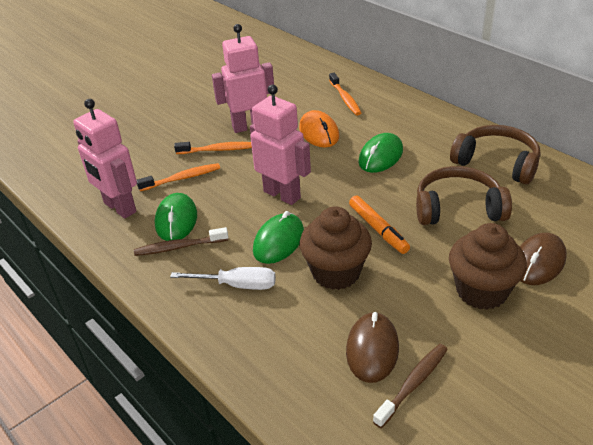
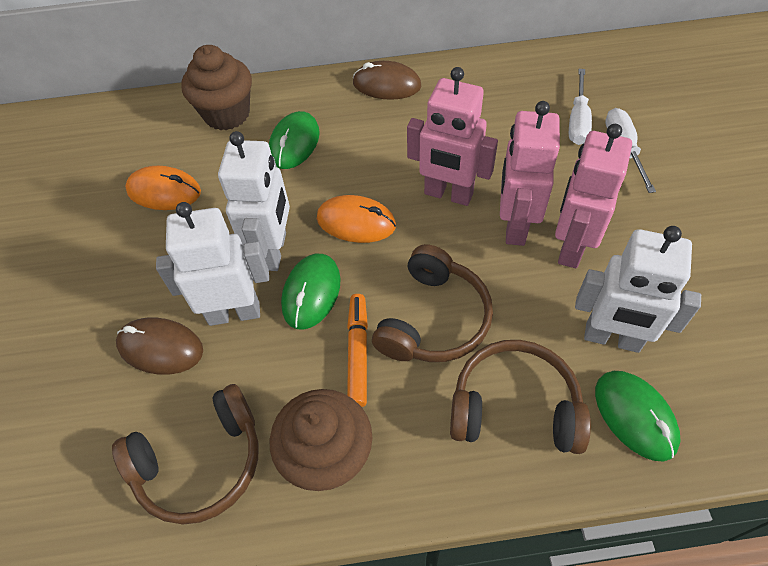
brown headphones: [416,166,512,225] [450,125,541,185] = 2 -> [112,384,258,524] [372,244,493,362] [450,340,591,454] = 3
brown toothbrush: [134,227,229,256] [373,344,448,428] = 2 -> none = 0
orange mouse: [299,110,339,148] = 1 -> [125,166,201,210] [317,195,396,243] = 2
orange toothbrush: [137,163,220,191] [174,142,252,154] [329,73,361,115] = 3 -> none = 0
white robot: none = 0 -> [156,202,269,326] [218,131,290,271] [575,226,701,353] = 3
white screwdriver: [170,267,276,290] = 1 -> [569,69,592,145] [605,108,656,193] = 2

